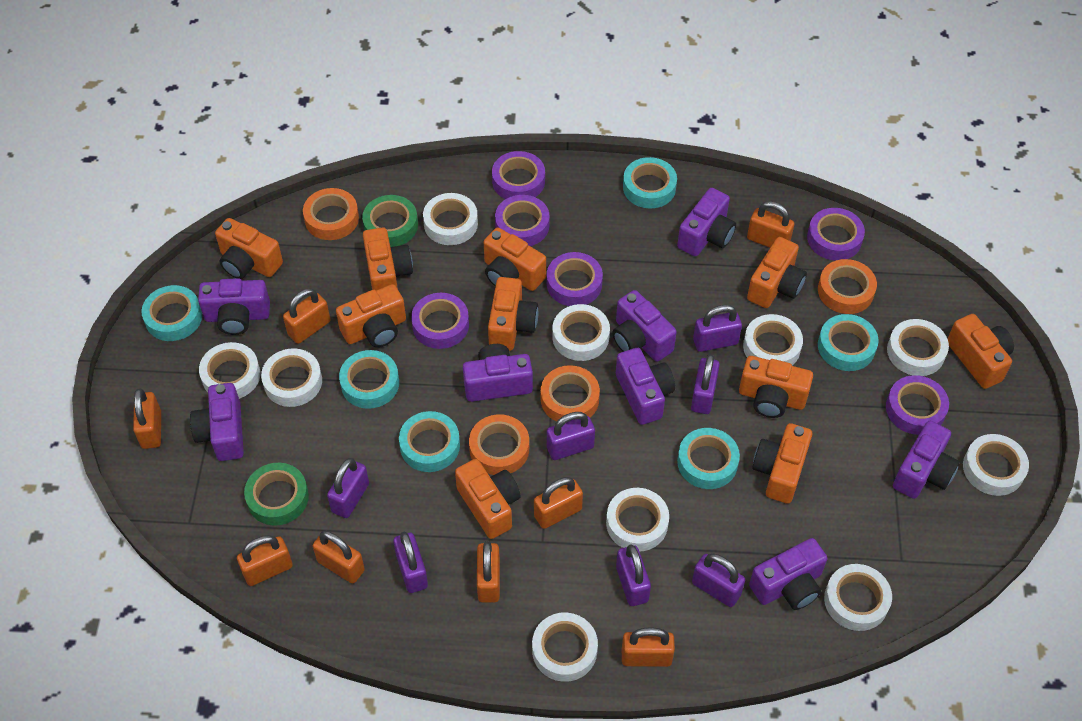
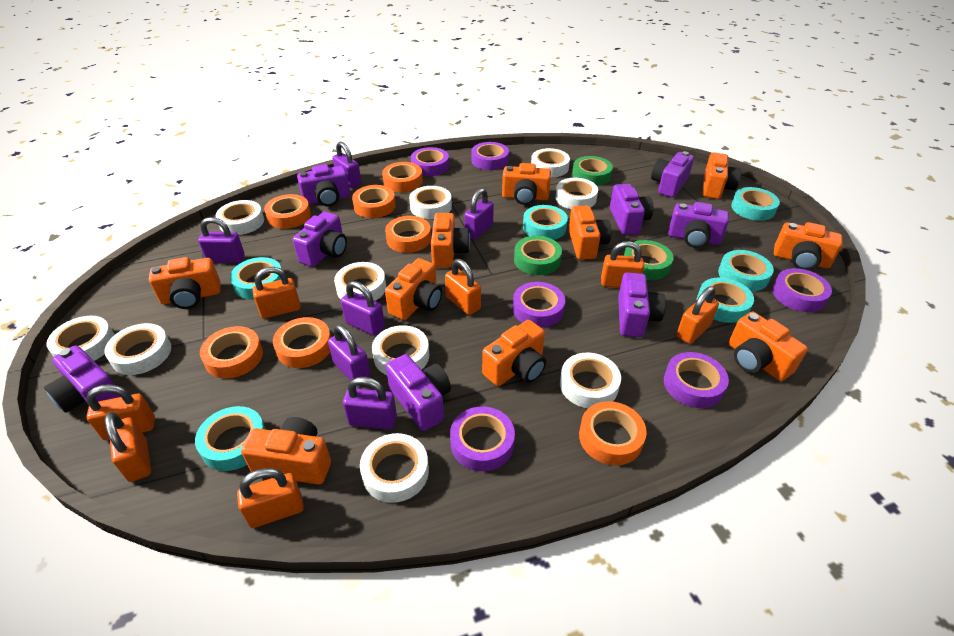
green tape: [244,463,309,526] [362,195,418,247] = 2 -> [514,236,562,275] [572,156,613,186] [624,240,674,280] = 3
orange padlock: [133,388,161,449] [237,535,293,586] [283,288,330,344] [313,531,365,584] [477,541,500,603] [534,477,583,529] [622,627,675,667] [747,201,794,248] = 8 -> [86,384,155,440] [105,412,151,482] [237,468,304,528] [252,267,301,319] [445,259,481,315] [601,241,644,288] [676,286,719,344] = 7
orange tape: [303,188,359,240] [469,414,529,475] [541,365,600,422] [818,259,877,314] = 4 -> [200,326,263,379] [264,194,311,229] [273,317,331,368] [352,185,396,218] [382,162,423,192] [385,216,431,253] [579,401,647,465] = 7
purple padlock: [327,458,369,518] [393,532,428,593] [547,412,595,460] [616,544,651,606] [691,354,720,414] [692,554,745,607] [693,305,742,352] = 7 -> [198,217,245,263] [328,324,371,380] [332,142,361,188] [341,281,385,336] [343,377,397,430] [464,188,494,239] = 6

